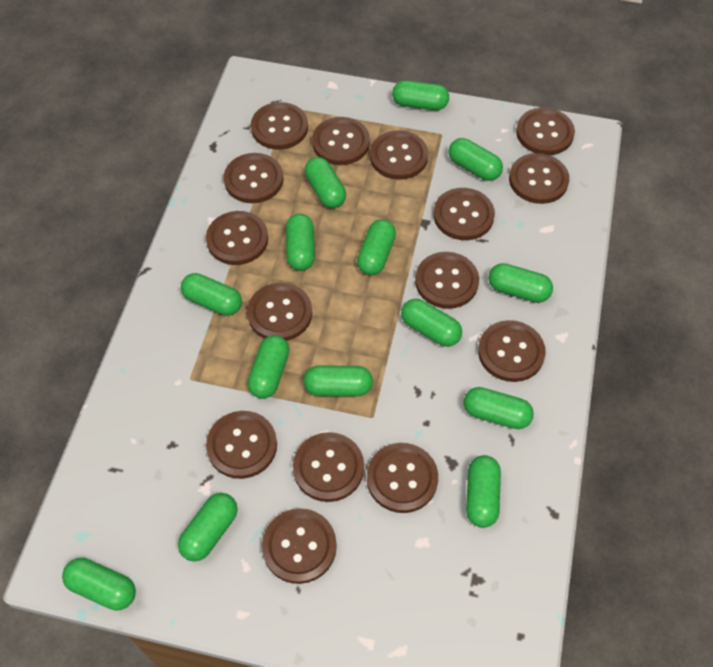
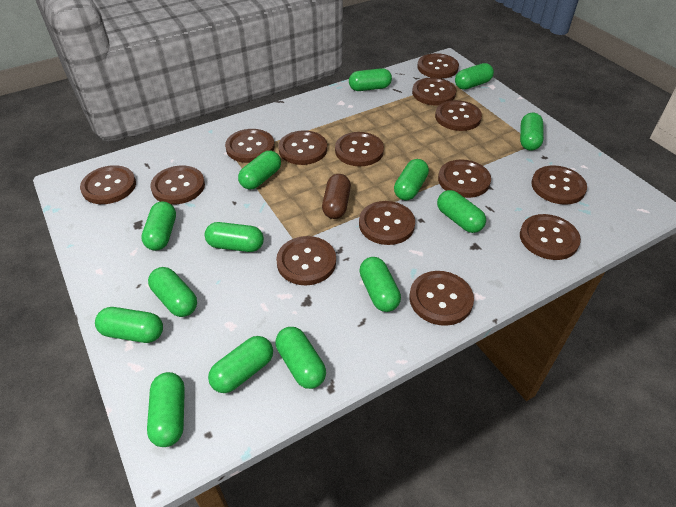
brown button: [206,211,268,265] [206,411,277,479] [224,153,283,203] [247,283,312,341] [251,102,308,150] [262,508,337,584] [293,432,364,502] [312,117,370,165] [367,443,438,513] [370,130,428,180] [415,252,479,309] [434,188,495,240] [478,320,546,382] [509,153,569,204] [516,108,575,155] = 15 -> [80,165,136,204] [150,165,205,205] [225,129,275,163] [276,236,336,285] [278,131,327,165] [335,132,384,166] [359,201,415,245] [409,271,474,326] [412,77,456,106] [417,53,459,79] [435,100,482,131] [438,159,491,198] [520,214,581,260] [531,165,587,205] = 14
brown capsule: none = 0 -> [322,174,351,219] = 1

